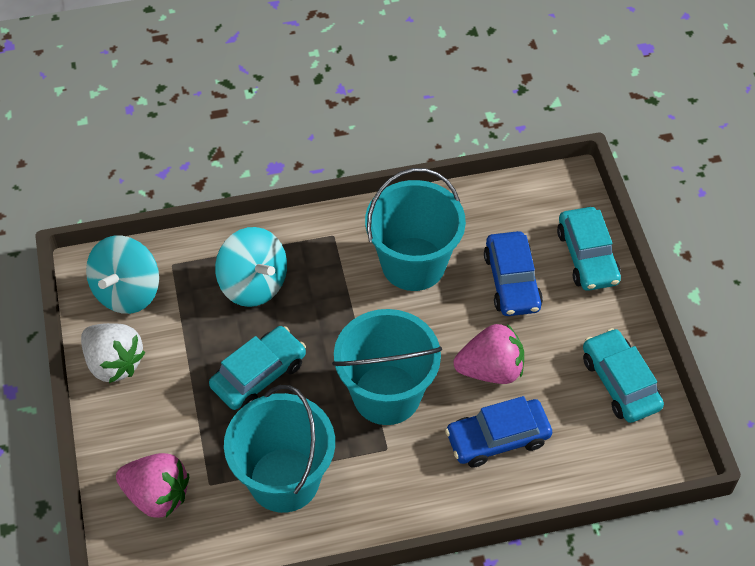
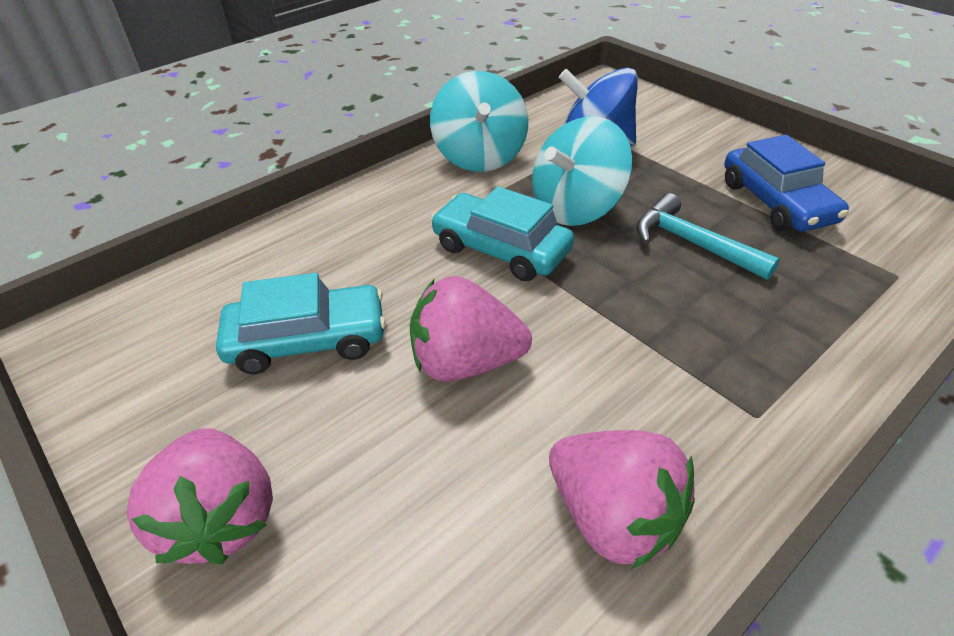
blue car: [445,396,552,467] [484,231,543,316] = 2 -> [724,135,849,232] = 1
blue spinning top: none = 0 -> [558,68,638,146] = 1
pink strawberry: [116,453,189,518] [454,324,524,384] = 2 -> [127,428,273,564] [410,276,532,382] [549,430,695,569] = 3
turquoise bucket: [224,385,335,513] [332,309,442,425] [365,168,466,291] = 3 -> none = 0
turquoise car: [209,326,306,410] [557,207,621,291] [583,328,664,423] = 3 -> [216,273,386,374] [431,186,574,281] = 2
turquoise hammer: none = 0 -> [636,193,780,280] = 1
white strawberry: [81,323,145,383] = 1 -> none = 0

